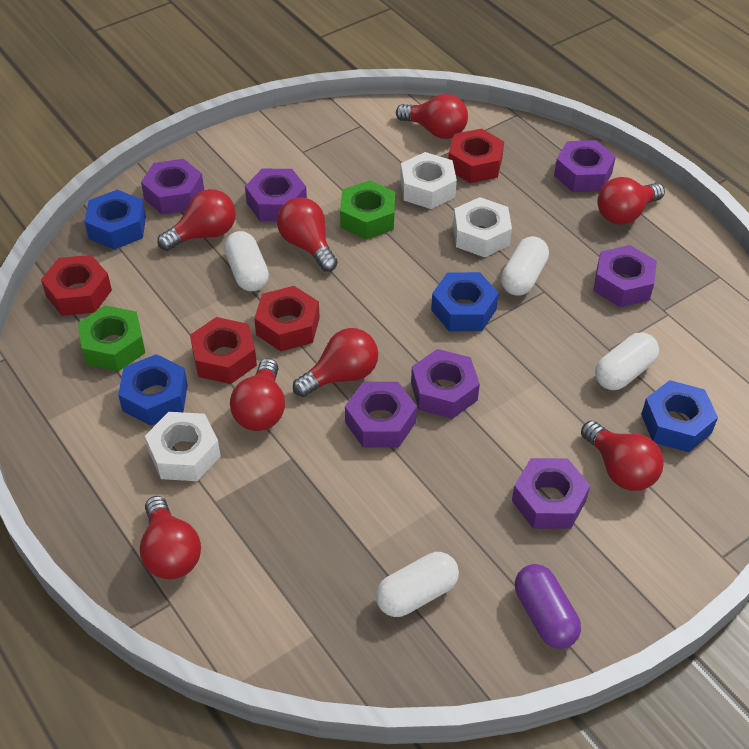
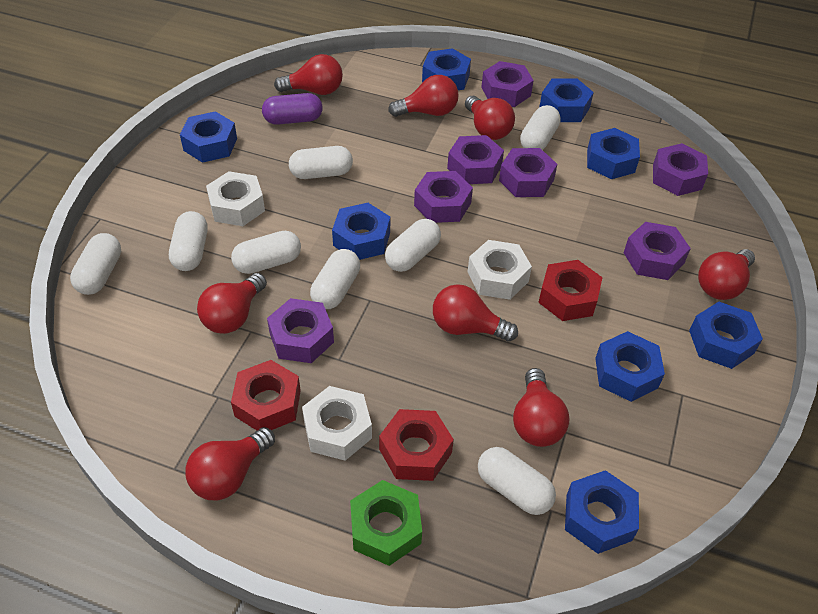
blue nut: [85,190,146,249] [118,354,188,426] [431,272,499,331] [641,380,718,452] = 4 -> [180,111,237,163] [332,203,390,260] [422,48,471,90] [539,78,594,122] [565,470,639,554] [587,128,640,179] [595,331,665,402] [689,302,763,369] = 8
green nut: [78,305,145,372] [340,180,395,239] = 2 -> [350,480,422,566] = 1
red nut: [41,255,112,316] [190,317,257,384] [254,286,320,351] [448,129,504,183] = 4 -> [231,360,301,431] [379,409,454,481] [538,260,603,321] = 3
white capsule: [224,231,269,291] [376,552,459,617] [501,236,549,296] [595,332,659,390] = 4 -> [70,233,121,295] [169,211,208,271] [231,231,301,274] [289,146,353,179] [310,249,360,309] [385,219,441,272] [478,447,556,515] [520,105,561,150] = 8

